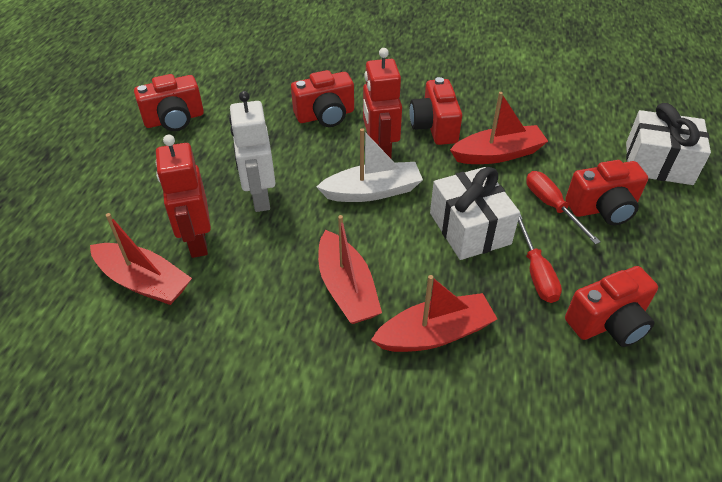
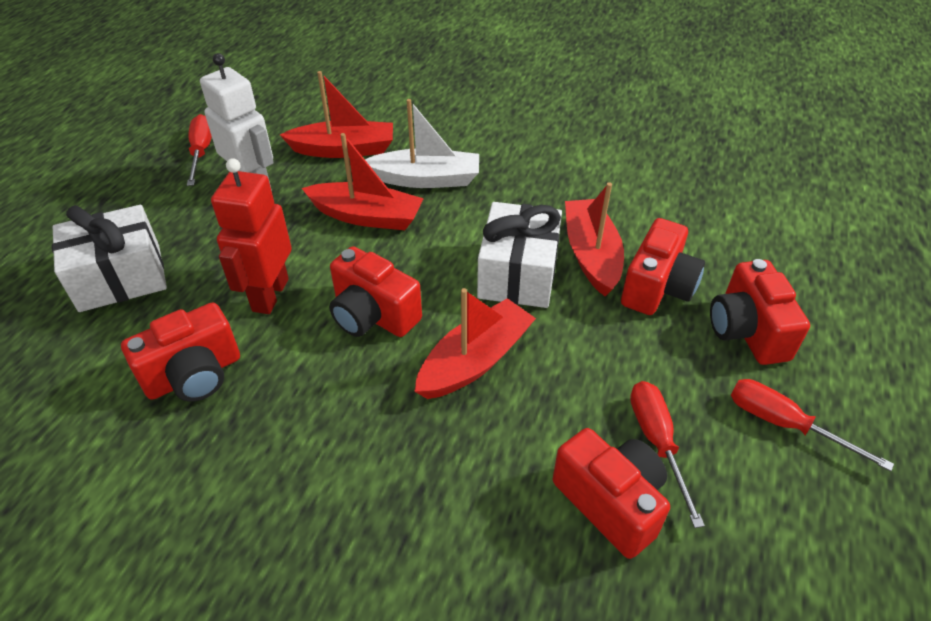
red robot: [156,135,211,258] [363,48,402,158] = 2 -> [211,158,292,314] = 1
red screwdriver: [518,214,562,303] [526,171,601,244] = 2 -> [187,114,212,186] [630,381,705,528] [731,379,894,472] = 3

